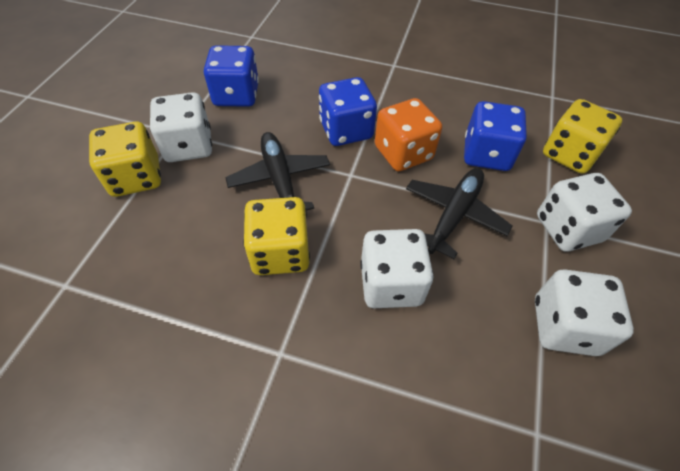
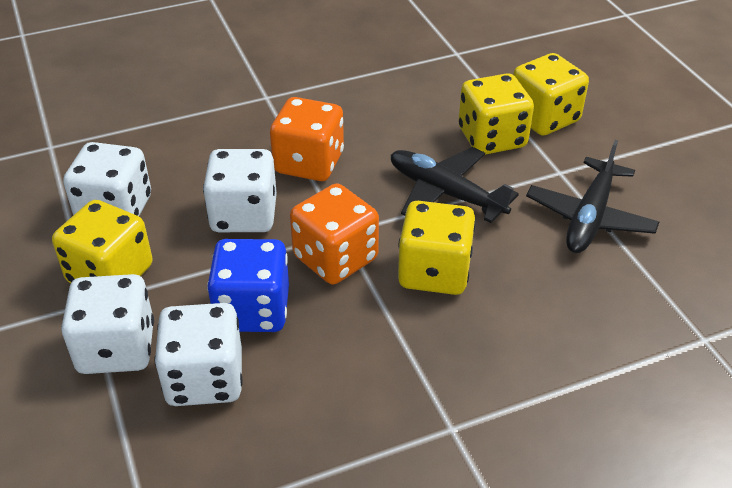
blue dice: [204,45,259,107] [319,77,377,146] [464,101,527,171] = 3 -> [207,239,289,332] = 1
orange dice: [375,98,442,171] = 1 -> [270,97,344,181] [290,183,379,284] = 2
yellow dice: [89,122,161,197] [243,197,310,275] [543,99,622,174] = 3 -> [52,200,153,283] [398,201,476,295] [458,73,534,155] [513,53,589,136] = 4

